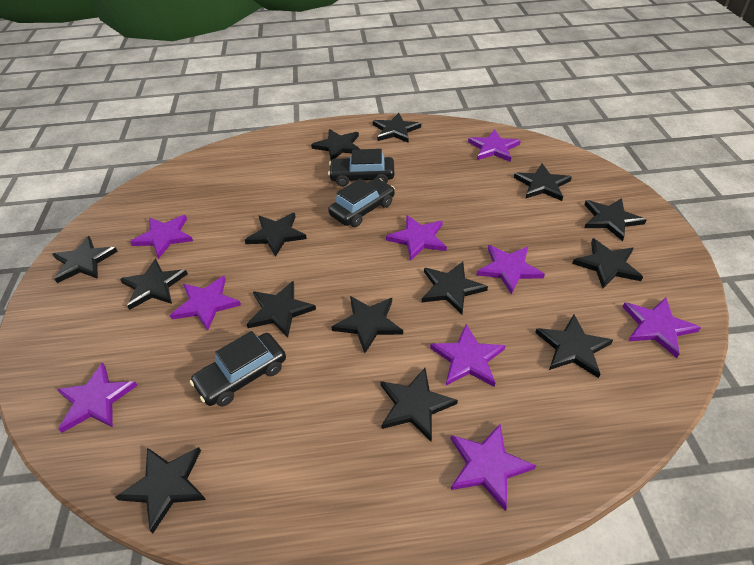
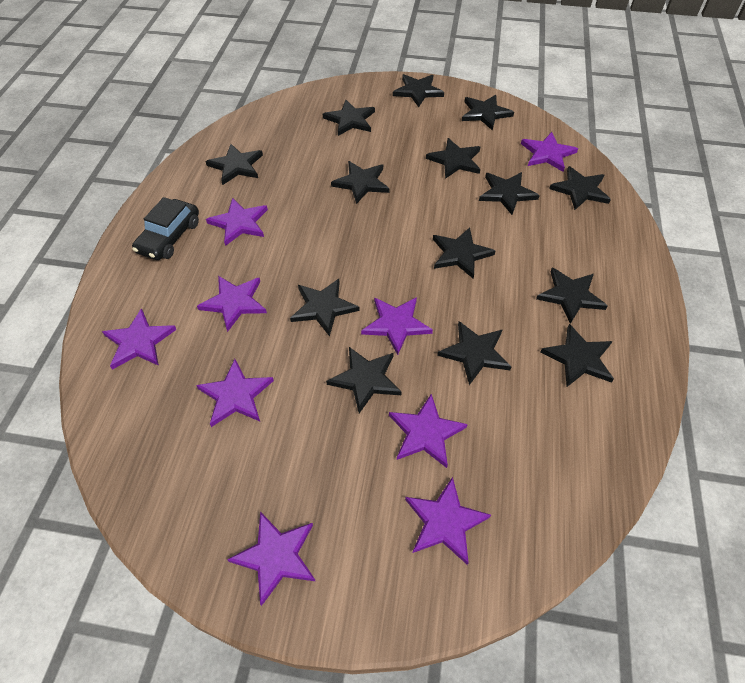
black car: [190,331,286,406] [328,149,394,187] [328,178,395,227] = 3 -> [132,197,199,260] = 1

